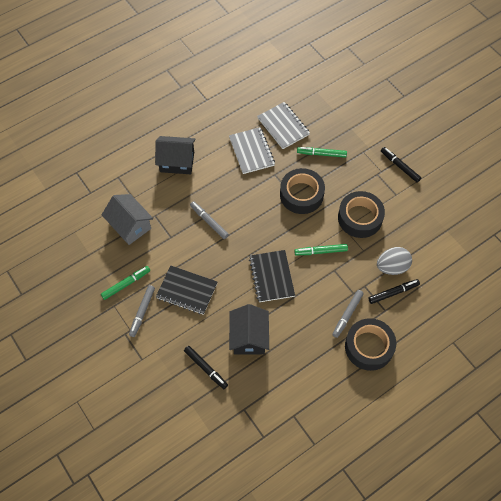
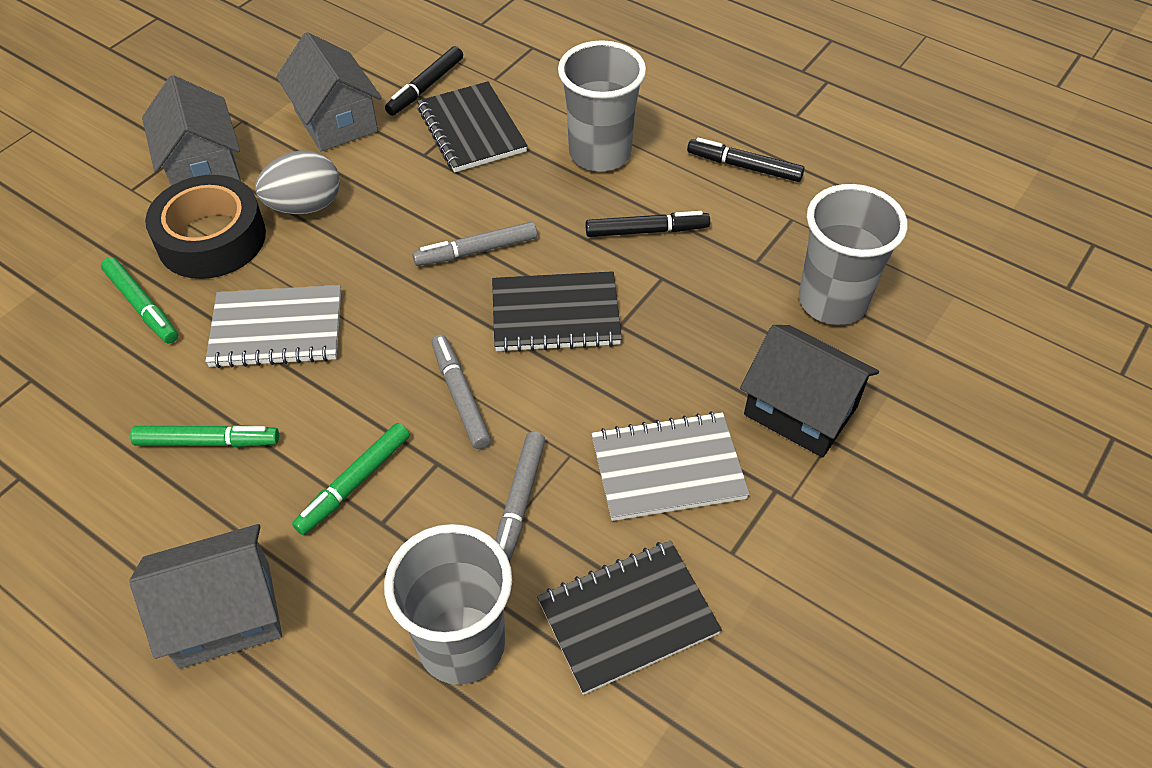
black house: [155,136,196,174] [229,304,269,355] = 2 -> [740,325,879,457] = 1
black notebook: [156,265,217,315] [249,250,295,302] = 2 -> [417,81,528,172] [492,271,622,353] [537,540,722,695] = 3
black tape: [280,168,325,214] [338,191,385,238] [345,318,396,371] = 3 -> [145,175,266,279] = 1
grey cup: none = 0 -> [384,524,512,685] [558,40,646,172] [799,184,908,325] = 3
grey house: [102,194,153,245] = 1 -> [129,524,282,669] [142,75,241,186] [276,32,382,152] = 3

